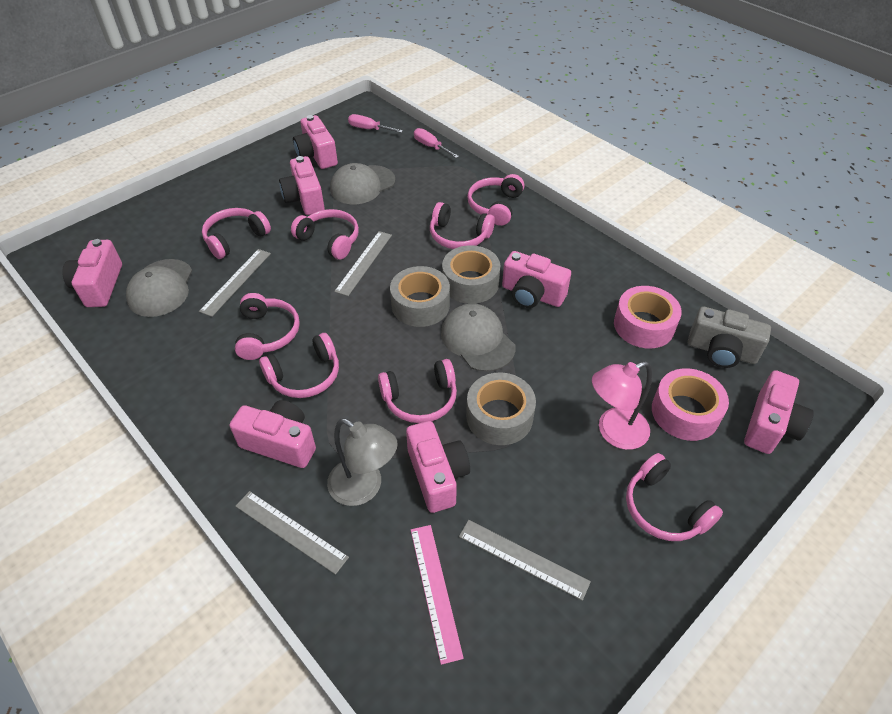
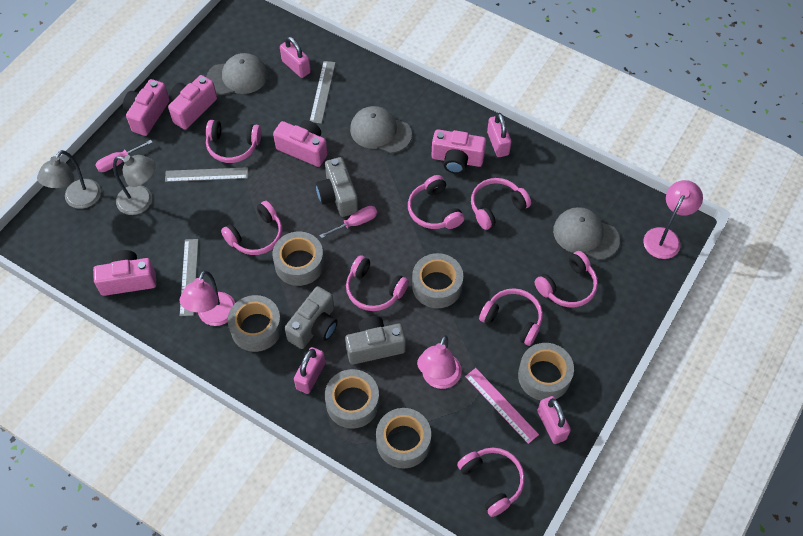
grey camera: [688,306,771,368] = 1 -> [285,286,338,349] [316,157,358,217] [345,316,406,365] = 3
grey lamp: [327,418,398,506] = 1 -> [37,150,101,209] [113,155,156,215] = 2
grey ruler: [199,249,271,317] [235,491,349,575] [334,231,392,296] [459,520,591,601] = 4 -> [165,167,248,182] [180,239,199,316] [310,61,336,124] = 3
grey tape: [390,266,450,327] [442,245,500,304] [466,372,536,445] = 3 -> [228,295,282,352] [272,231,324,286] [325,369,379,429] [376,408,431,469] [412,253,463,308] [518,343,574,400] = 6
pink camera: [62,239,122,307] [230,400,316,468] [279,156,324,215] [293,115,338,169] [406,421,470,513] [502,251,571,308] [744,370,814,454] = 7 -> [93,250,156,296] [123,79,170,136] [168,75,217,130] [273,120,327,167] [431,129,486,174] = 5
pink lamp: [592,361,652,450] = 1 -> [179,270,235,326] [417,335,462,389] [643,180,703,259] = 3
pink padlock: none = 0 -> [280,36,311,78] [294,347,325,394] [487,113,512,157] [537,396,571,444] = 4
pink tape: [614,286,682,348] [652,368,729,441] = 2 -> none = 0

